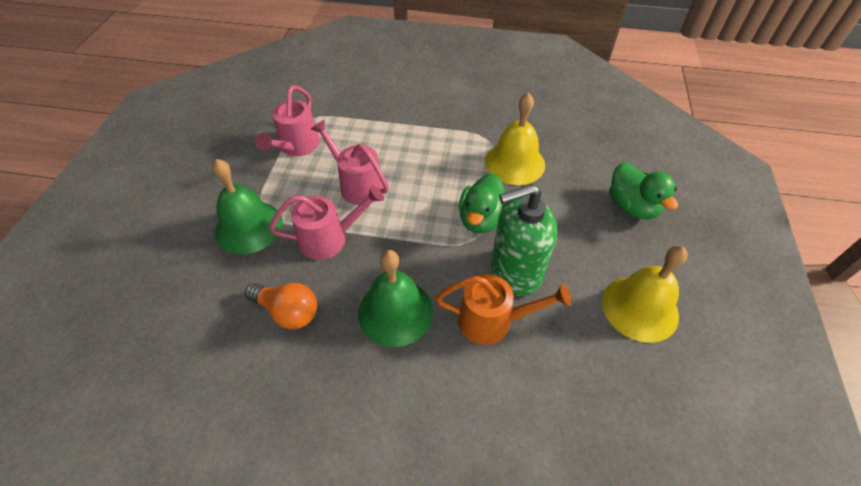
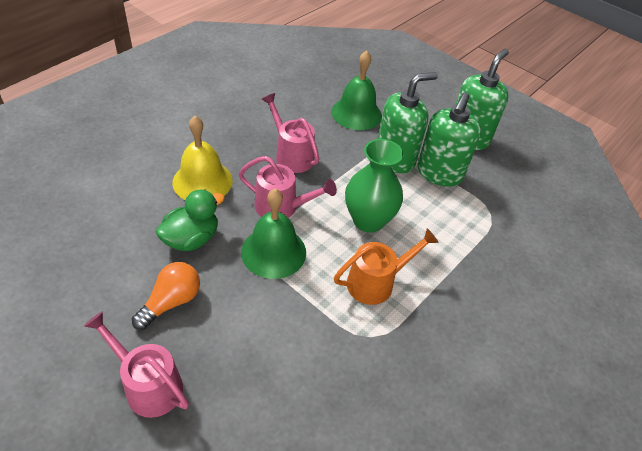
green duck: [459,173,505,233] [610,162,678,219] = 2 -> [156,189,225,251] = 1
green soap dispenser: [491,184,558,296] = 1 -> [378,72,438,173] [417,92,481,187] [455,49,509,150] = 3
green vase: none = 0 -> [345,139,403,233] = 1
yellow bell: [485,92,545,185] [602,246,688,343] = 2 -> [172,116,233,200] = 1

